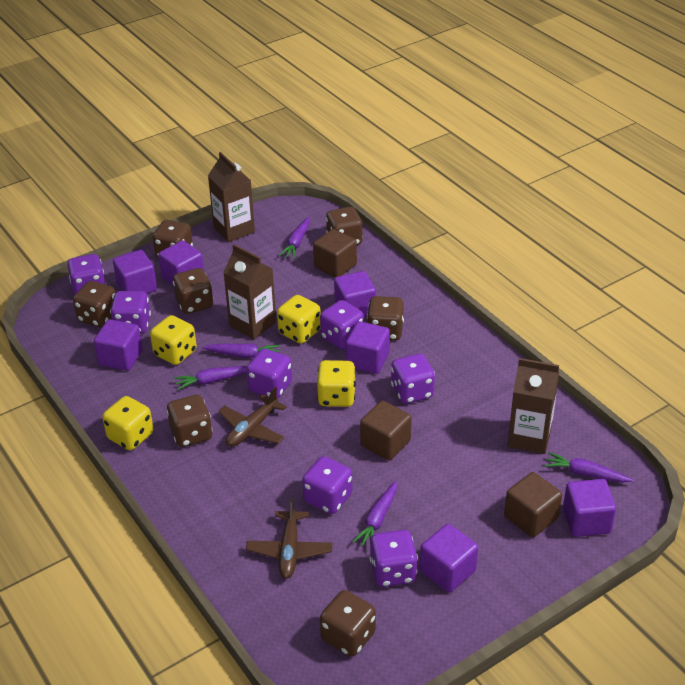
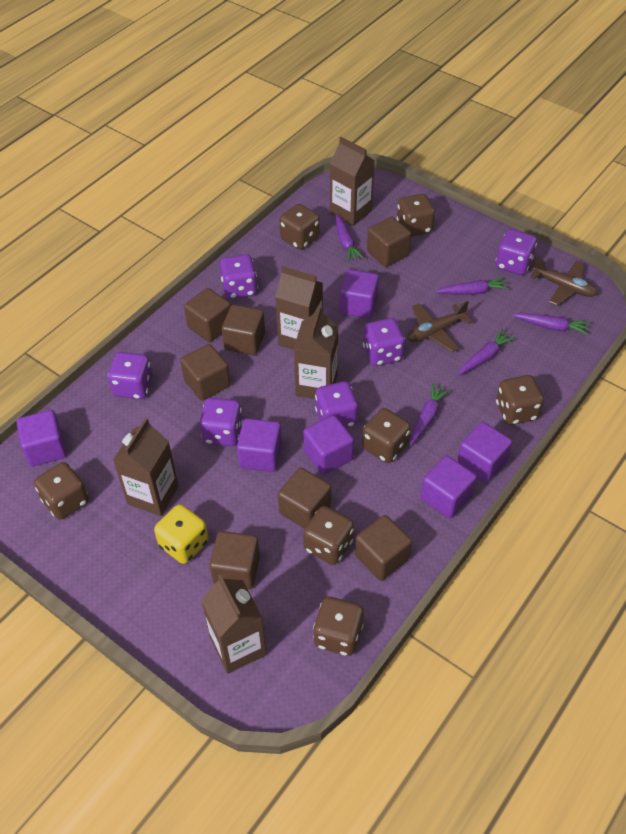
brown carton: [208,152,255,242] [223,244,276,339] [508,358,559,454] = 3 -> [113,418,179,516] [201,574,267,674] [275,266,323,350] [294,306,338,399] [330,137,375,226] = 5
brown cube: [313,229,357,278] [360,400,411,461] [504,472,562,537] = 3 -> [180,344,230,401] [184,288,231,342] [210,531,260,589] [222,305,265,355] [278,468,331,529] [355,515,412,581] [367,216,411,267] = 7
purple cube: [94,319,143,371] [113,250,157,294] [158,240,204,286] [334,271,376,317] [346,321,390,374] [420,524,478,593] [563,479,616,537] = 7 -> [17,410,67,466] [237,418,282,472] [303,415,354,475] [339,269,379,319] [421,456,477,518] [457,422,512,483] = 6
purple dice: [67,254,106,295] [110,291,151,334] [247,349,292,399] [302,456,352,514] [320,300,364,349] [369,530,418,587] [391,354,435,404] = 7 -> [108,352,153,399] [199,398,243,446] [220,254,258,299] [315,381,358,428] [363,318,405,366] [496,229,537,275] = 6
yellow dice: [102,396,154,450] [150,315,197,365] [277,295,321,344] [317,360,356,407] = 4 -> [154,504,209,564] = 1

